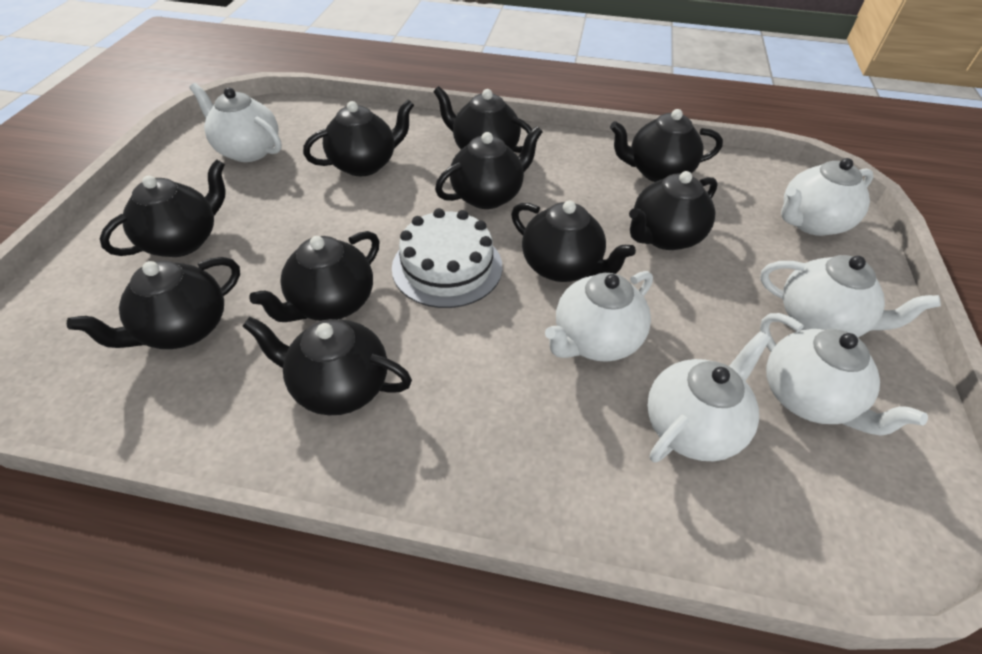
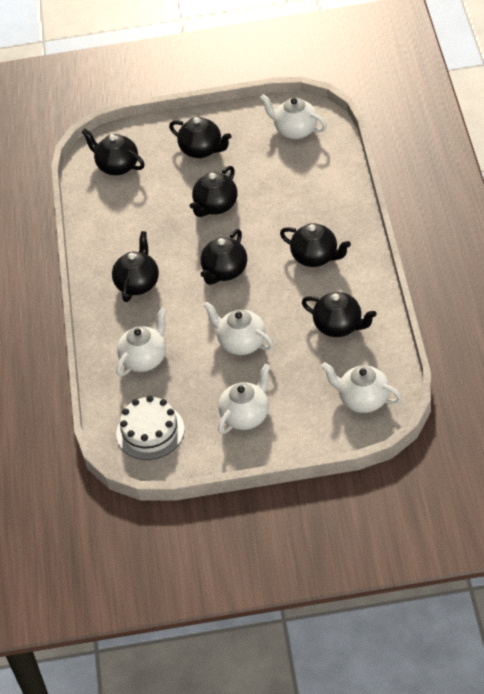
black teapot: [67,257,240,349] [99,159,226,257] [242,317,412,415] [249,231,379,322] [303,99,414,176] [433,86,532,153] [435,126,543,209] [511,200,636,282] [610,109,723,182] [629,171,718,250] = 10 -> [82,129,145,175] [112,231,159,302] [169,117,231,158] [190,166,237,217] [200,229,247,285] [280,223,351,267] [302,292,377,337] = 7
white teapot: [189,83,282,162] [545,271,653,362] [647,331,771,462] [760,255,941,338] [760,313,928,436] [781,158,874,236] = 6 -> [116,308,166,376] [203,302,273,355] [218,364,270,434] [260,94,327,139] [321,362,402,413] = 5

